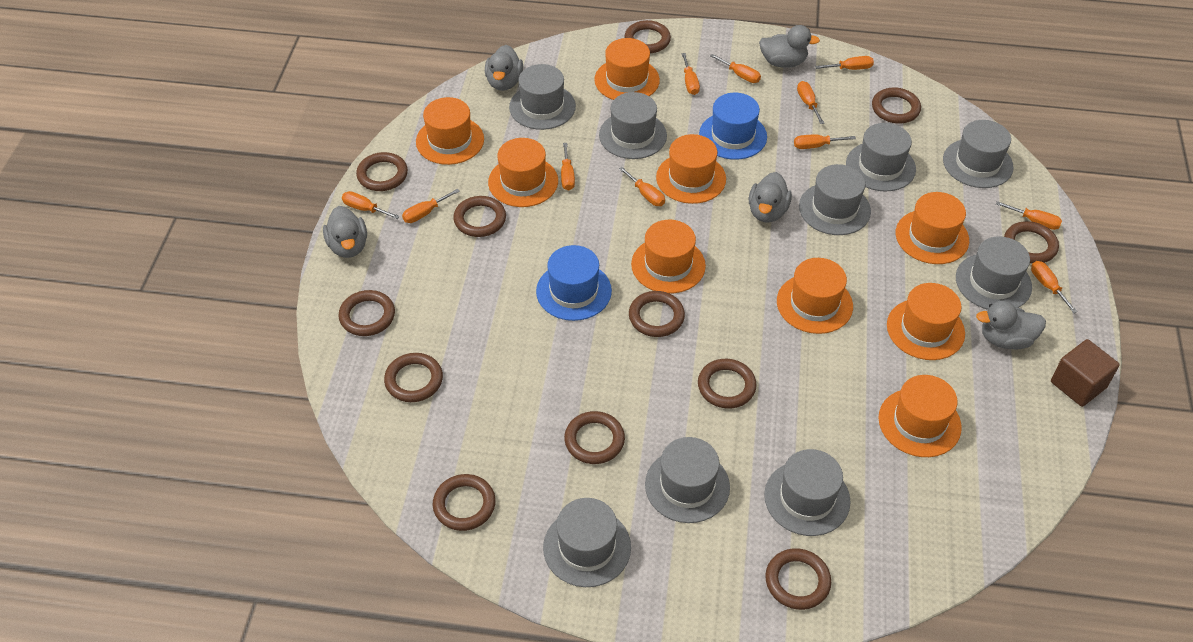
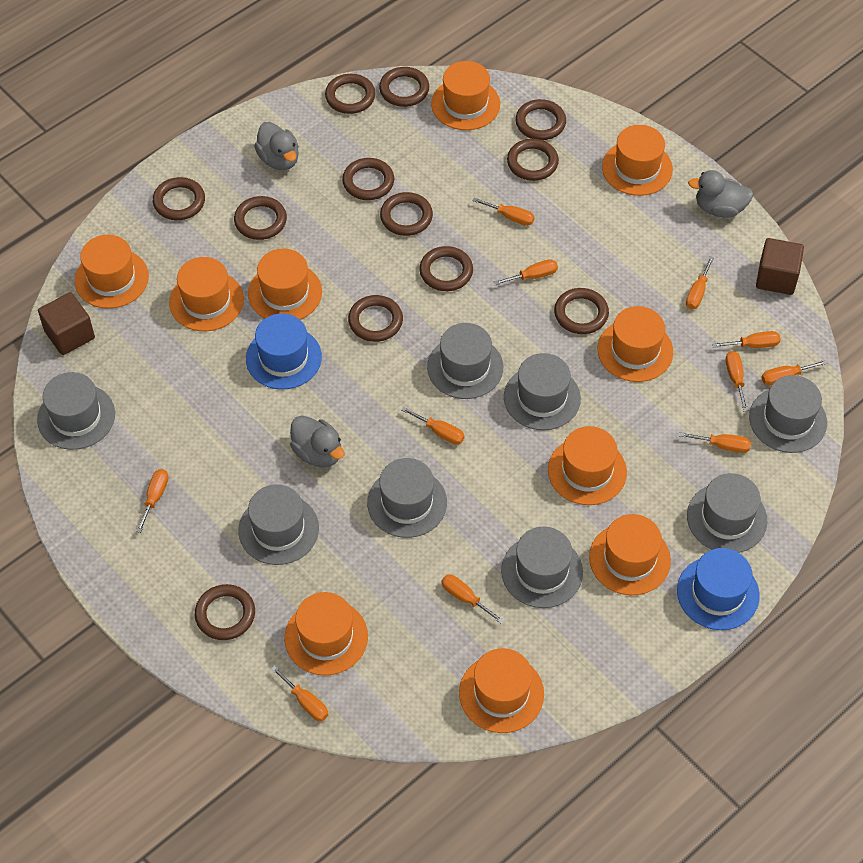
brown cube: [1051,339,1120,407] = 1 -> [38,292,95,355] [756,238,804,295] = 2
grey duck: [323,206,367,258] [485,45,523,91] [749,172,792,223] [759,25,820,68] [976,300,1046,349] = 5 -> [254,122,299,170] [290,415,345,467] [688,170,754,218] = 3
grey hat: [509,64,576,130] [543,498,631,587] [599,92,667,159] [645,437,730,523] [764,449,850,536] [799,164,871,235] [846,123,916,191] [943,120,1014,188] [956,236,1032,310] = 9 -> [37,372,115,450] [238,484,319,565] [367,458,447,538] [427,323,503,399] [501,526,583,608] [504,353,581,430] [687,473,767,553] [749,375,827,453] = 8
orange hat: [416,97,484,165] [488,138,558,207] [594,38,660,100] [631,220,706,294] [656,134,726,204] [777,258,853,334] [879,375,962,457] [887,283,965,360] [896,192,969,264] = 9 -> [75,235,149,309] [169,257,244,331] [248,249,322,320] [285,592,368,676] [431,61,500,130] [459,648,544,733] [548,426,627,505] [589,514,671,595] [598,306,673,382] [602,125,673,196] = 10

